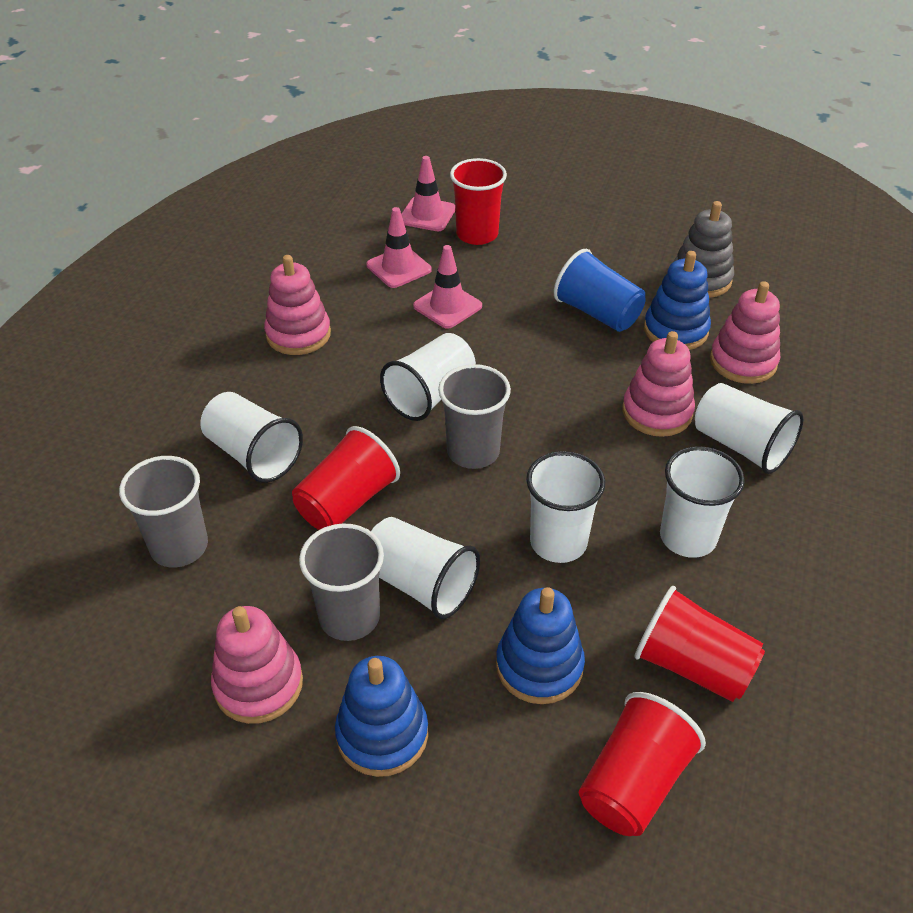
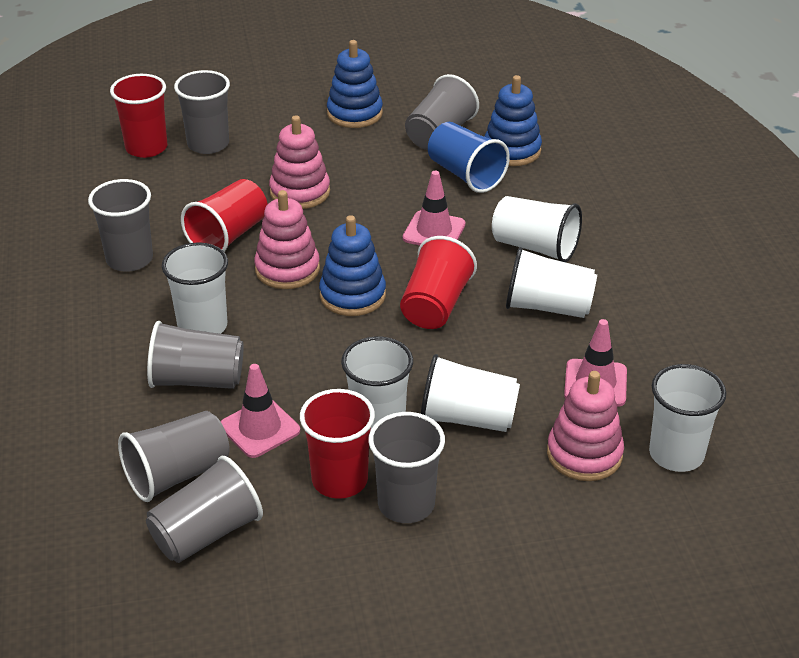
grey cup: [119,456,208,567] [299,523,384,641] [438,364,511,469] = 3 -> [88,179,153,272] [118,411,230,502] [146,456,263,563] [147,321,244,389] [174,70,230,154] [368,412,445,523] [405,74,479,150] = 7
grey stacking toy: [674,201,734,298] = 1 -> none = 0
pink stacking toy: [211,606,303,724] [264,255,331,355] [622,331,695,437] [710,281,780,384] = 4 -> [254,190,320,289] [269,115,330,209] [547,371,624,481] = 3

